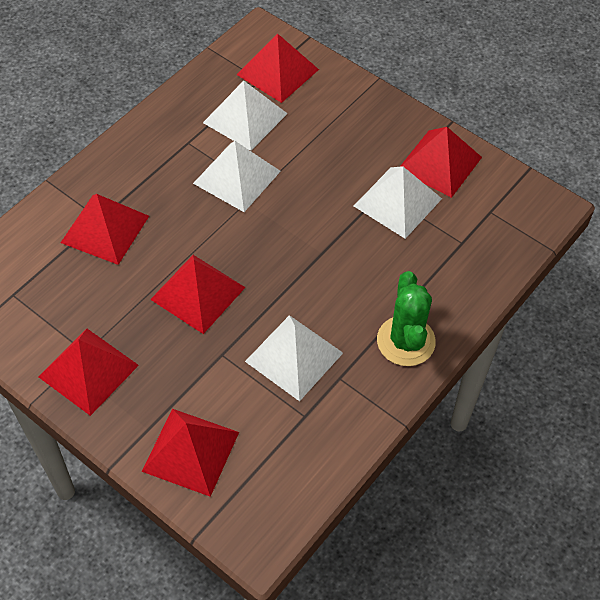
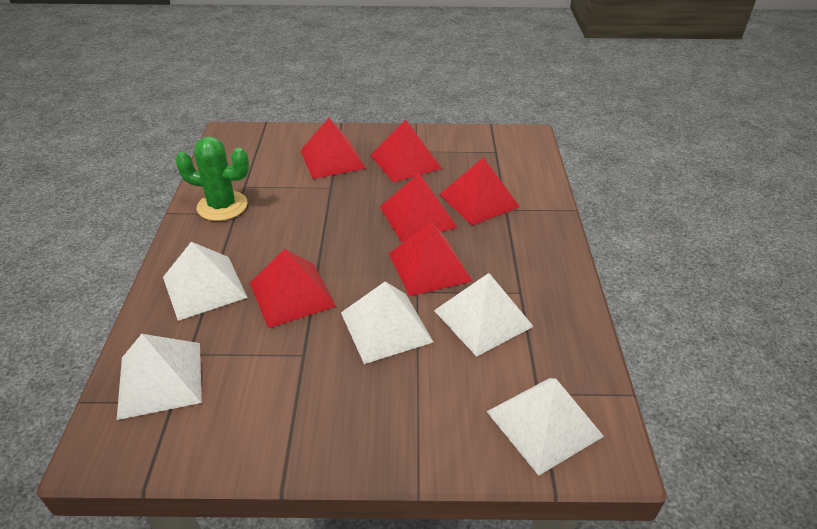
white pyramid: [193,141,281,212] [203,81,288,151] [245,315,343,401] [354,166,442,239] = 4 -> [117,334,202,420] [163,242,248,321] [341,282,434,364] [434,273,534,357] [486,378,604,476] = 5

